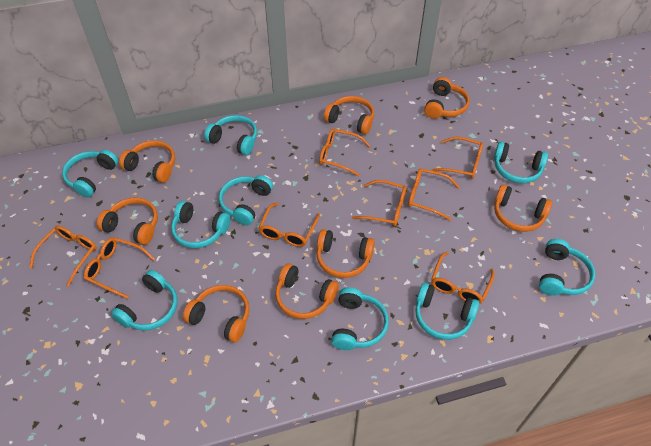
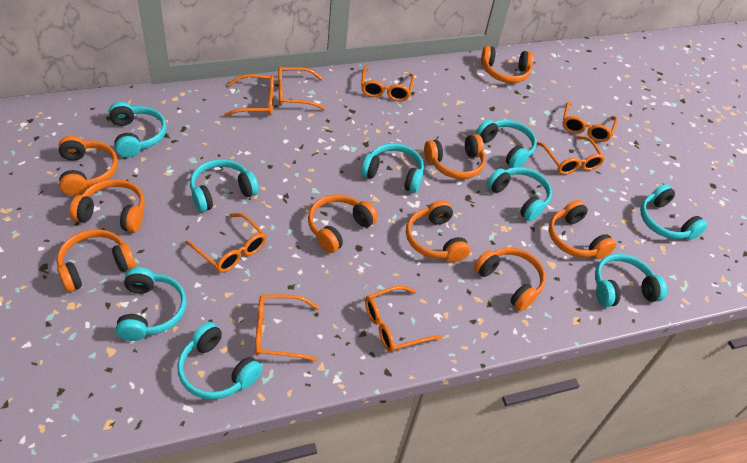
orange headphones: [97,198,158,245] [119,140,175,183] [183,285,249,343] [275,263,339,319] [316,229,375,278] [324,96,374,134] [424,77,470,119] [494,184,552,232] = 8 -> [57,229,136,292] [59,136,118,196] [70,179,145,232] [308,194,378,253] [406,200,470,262] [424,134,486,179] [474,247,546,311] [481,46,534,83] [549,200,616,259] = 9

